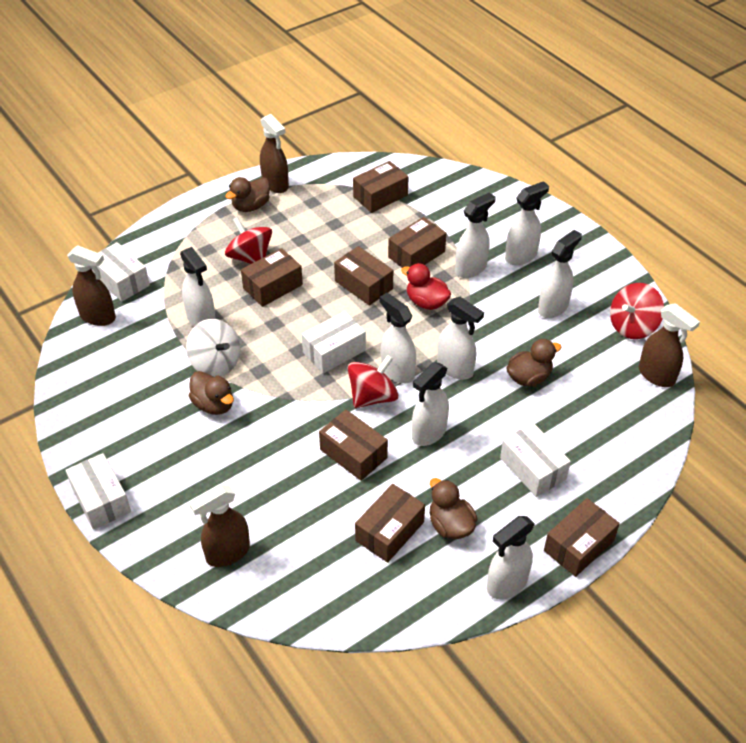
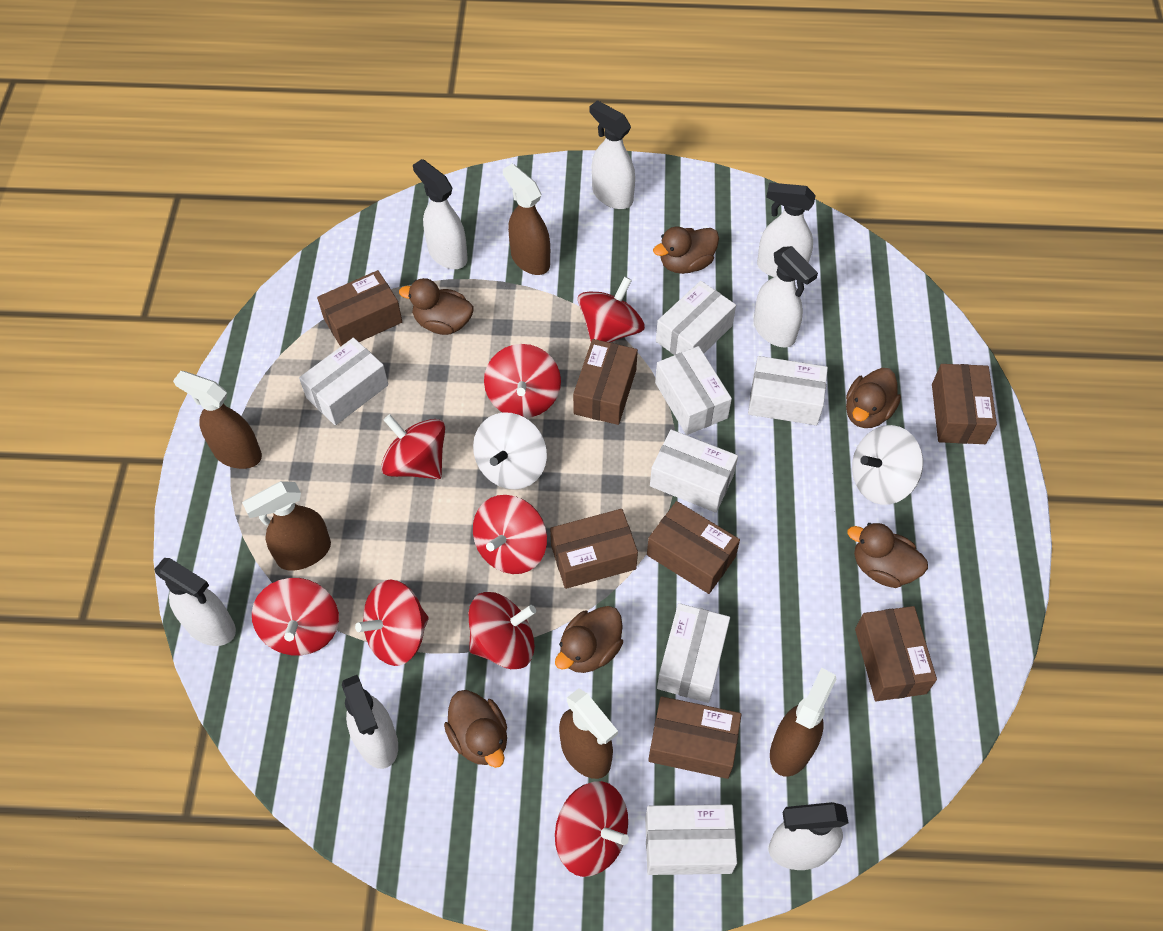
brown duck: [189,371,234,415] [225,177,270,212] [430,478,478,539] [506,339,562,387] = 4 -> [399,278,474,335] [444,690,507,768] [555,606,623,673] [653,227,719,274] [846,368,901,428] [848,523,928,588] = 6
brown spray bottle: [67,245,116,326] [189,485,250,567] [260,114,289,193] [639,303,700,387] = 4 -> [173,371,262,469] [242,481,331,571] [503,164,550,275] [559,688,618,779] [770,668,836,777] = 5
red duck: [401,263,451,310] = 1 -> none = 0
red spinning top: [225,217,272,264] [347,355,398,408] [610,283,664,339] = 3 -> [252,578,339,655] [355,580,429,666] [381,414,445,479] [469,592,536,669] [473,495,547,574] [484,344,561,418] [555,781,629,877] [578,277,645,343] = 8
white box: [65,453,131,530] [92,242,150,301] [302,311,366,373] [500,423,571,497] = 4 -> [299,338,388,425] [645,805,737,875] [650,430,738,513] [655,346,732,435] [656,281,736,355] [657,603,730,703] [748,356,828,425] = 7
white spinning top: [186,319,240,377] = 1 -> [473,412,547,489] [852,425,923,505] = 2
white spray bottle: [180,247,216,326] [379,293,416,383] [412,362,449,446] [437,297,484,380] [455,193,496,278] [487,516,535,599] [505,181,549,265] [538,230,582,318] = 8 -> [155,558,236,646] [342,675,398,769] [413,159,468,269] [589,100,635,209] [753,246,818,347] [757,183,816,277] [769,802,848,870] = 7

